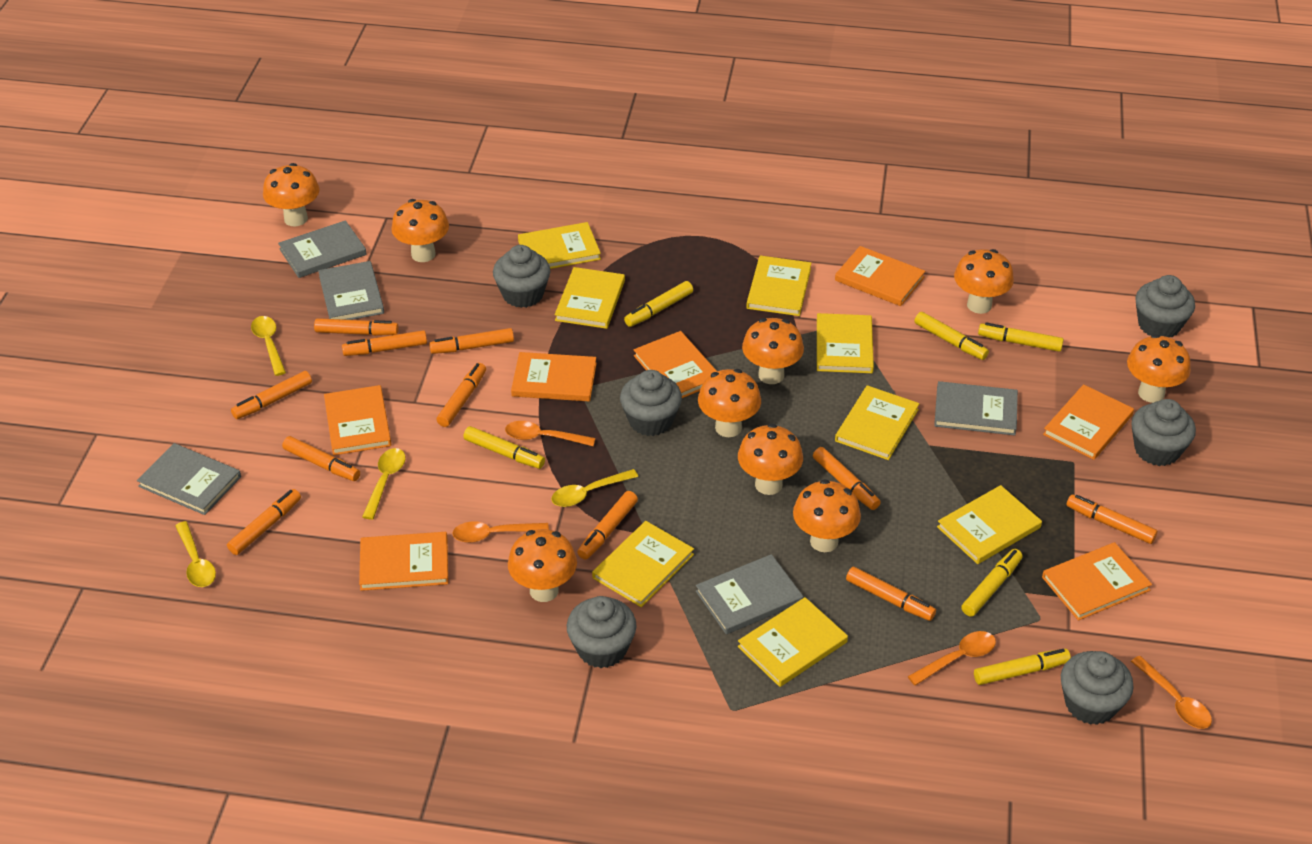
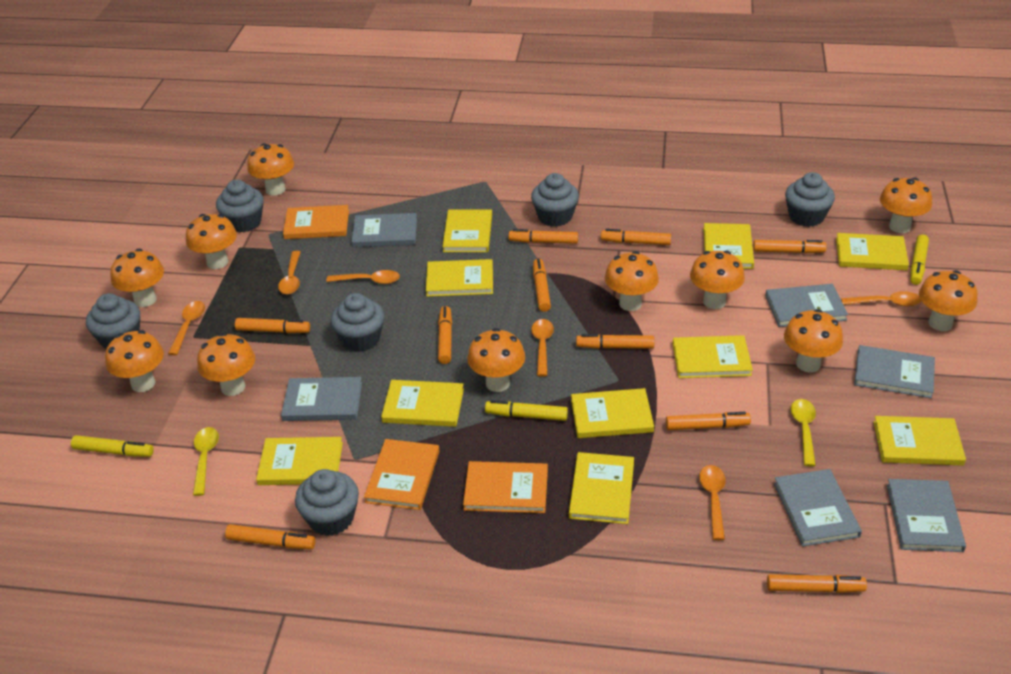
grey book: [137,443,241,515] [278,220,367,278] [318,261,384,320] [696,554,803,634] [934,381,1018,435] = 5 -> [281,377,362,421] [351,213,417,247] [765,284,848,327] [774,469,862,547] [854,345,935,398] [887,479,966,552] = 6
orange book: [324,385,391,455] [359,532,448,591] [511,352,597,401] [634,331,717,398] [835,246,925,306] [1042,542,1152,621] [1043,384,1134,460] = 7 -> [283,205,349,239] [364,439,440,510] [463,461,548,513] = 3
orange marker: [227,489,301,555] [231,371,312,419] [282,436,360,481] [314,318,399,336] [342,330,427,356] [429,328,514,354] [436,363,486,427] [577,491,638,560] [813,447,881,510] [846,567,936,621] [1066,494,1158,544] = 11 -> [225,524,316,549] [235,318,310,333] [438,306,452,364] [509,229,578,244] [533,259,551,312] [576,334,654,349] [601,229,671,245] [666,412,751,430] [753,240,827,253] [767,574,867,593] = 10
orange mushroom: [263,163,320,226] [391,199,449,262] [508,529,577,602] [698,369,761,437] [738,424,803,495] [742,318,804,384] [793,479,861,552] [954,249,1014,314] [1127,334,1191,403] = 9 -> [105,330,164,392] [110,249,164,307] [186,214,237,269] [197,333,255,396] [247,143,294,196] [467,328,525,392] [605,251,659,311] [690,250,745,309] [784,309,843,373] [880,178,932,233] [919,270,978,331] = 11
orange spoon: [452,521,549,543] [505,421,596,446] [908,631,996,686] [1131,656,1212,729] = 4 -> [168,301,205,355] [278,251,301,294] [327,270,400,284] [531,319,554,377] [699,465,726,540] [841,291,921,307] = 6
yellow book: [518,222,601,269] [555,267,625,329] [592,521,694,607] [738,597,848,687] [746,255,811,316] [817,313,874,373] [835,385,920,460] [937,485,1042,564] = 8 -> [256,437,343,485] [381,380,464,427] [426,259,493,297] [442,209,492,252] [569,452,634,524] [571,388,654,438] [673,335,753,378] [704,223,754,269] [836,233,909,270] [874,416,966,466] = 10
yellow marker: [463,426,545,469] [624,281,693,327] [914,312,989,360] [961,549,1023,617] [974,649,1071,685] [978,322,1064,352] = 6 -> [71,435,154,457] [485,400,568,421] [910,235,929,285] = 3
yellow spoon: [175,521,216,587] [251,316,286,376] [362,448,406,520] [551,469,638,507] = 4 -> [193,427,219,496] [791,399,816,466] = 2

